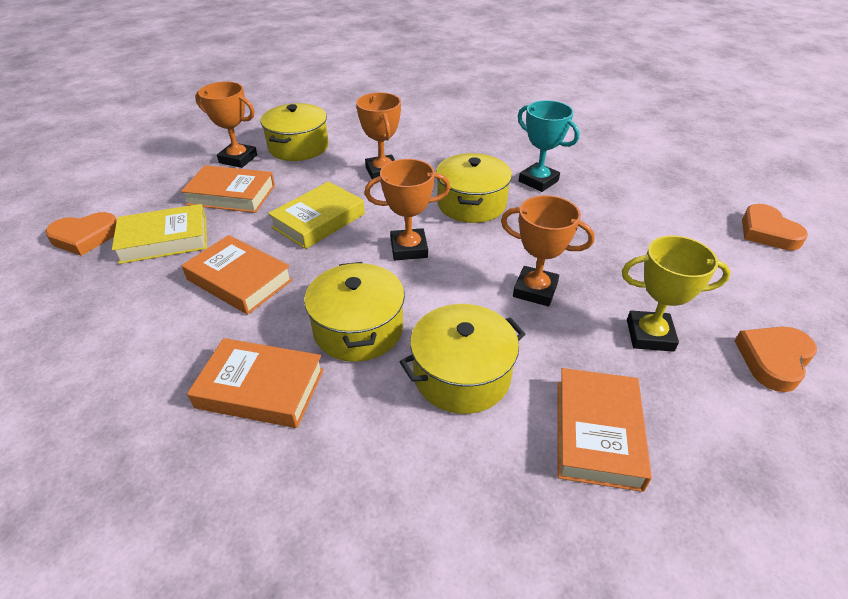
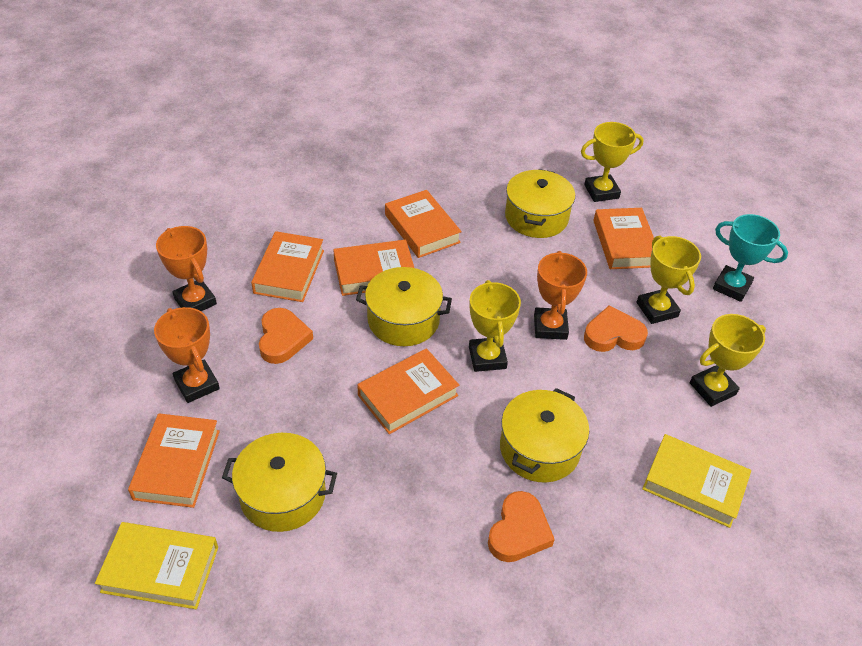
orange book: [181,165,275,213] [182,235,293,315] [187,338,324,428] [558,368,652,492] = 4 -> [128,413,220,508] [251,231,324,302] [333,240,414,296] [357,348,459,434] [385,190,462,258] [593,208,654,269] = 6
orange trophy: [195,82,257,168] [356,92,401,179] [365,159,450,260] [501,195,595,307] = 4 -> [154,307,220,403] [156,226,217,311] [534,251,587,340] = 3
yellow trophy: [622,236,731,352] = 1 -> [469,280,521,372] [581,122,644,202] [637,235,701,324] [690,314,766,407] = 4

